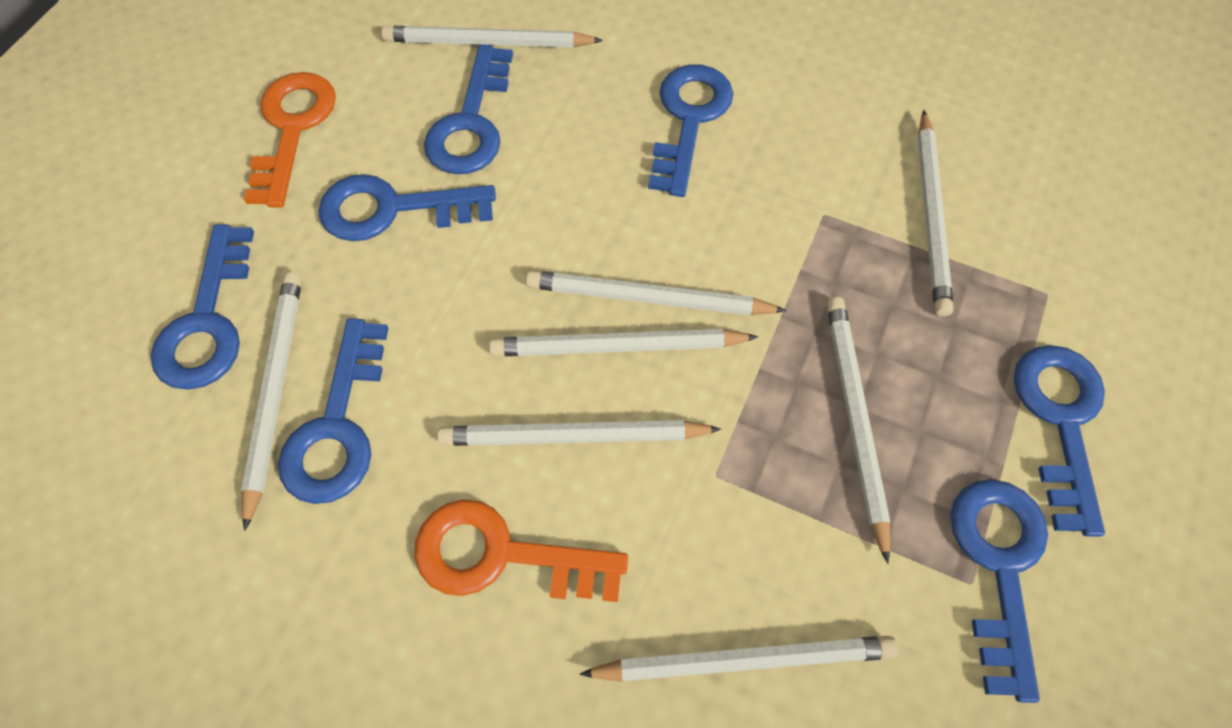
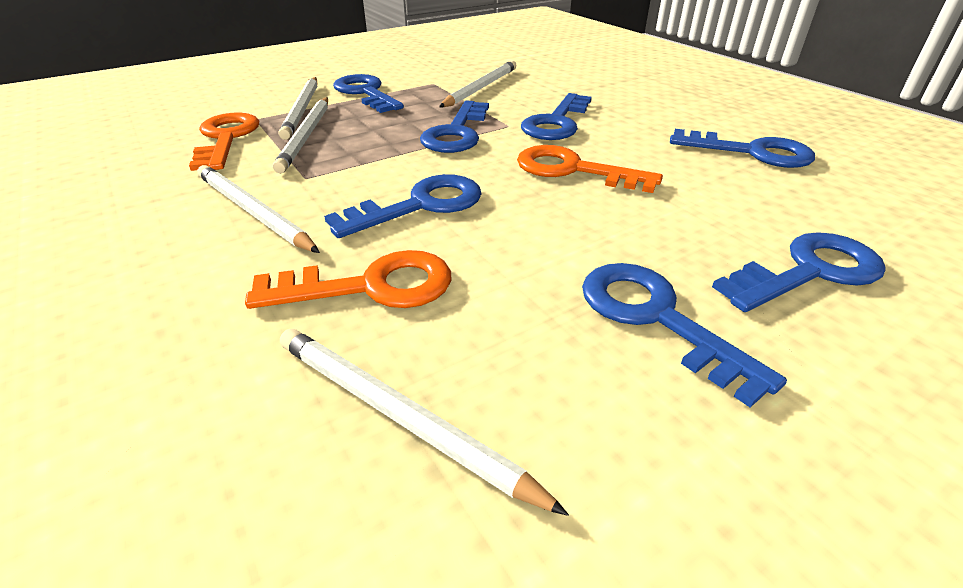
orange key: [244,72,336,207] [415,499,628,602] = 2 -> [189,113,259,171] [245,250,451,309] [517,145,663,193] = 3
white pencil: [241,272,302,531] [381,26,603,48] [437,420,721,446] [489,329,758,356] [526,270,787,315] [579,636,898,682] [827,297,891,564] [918,110,953,316] = 8 -> [197,165,320,253] [273,97,328,173] [279,77,317,140] [280,329,569,516] [439,60,517,107] = 5

